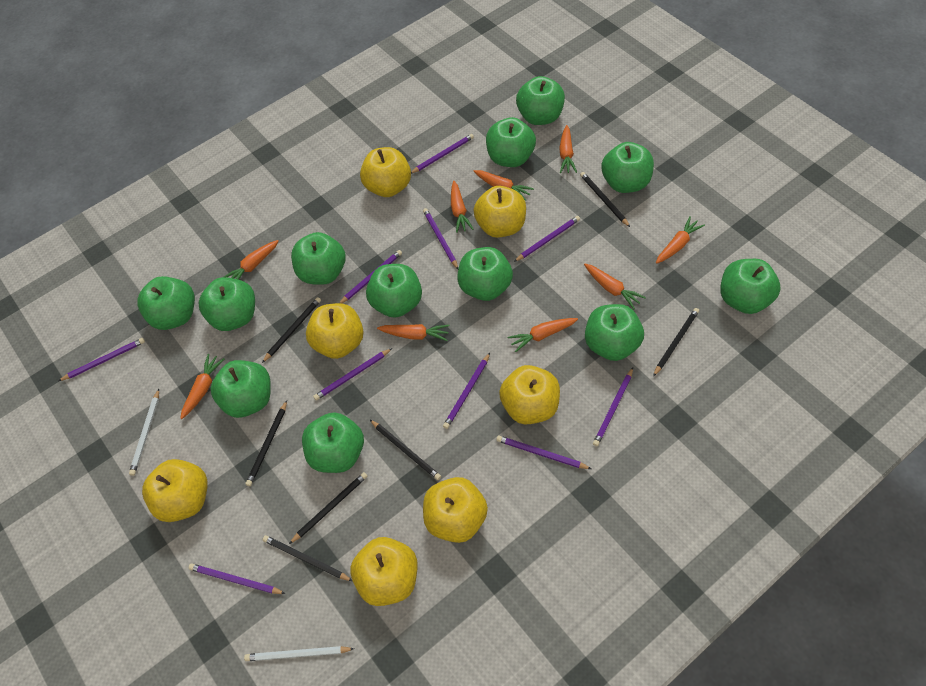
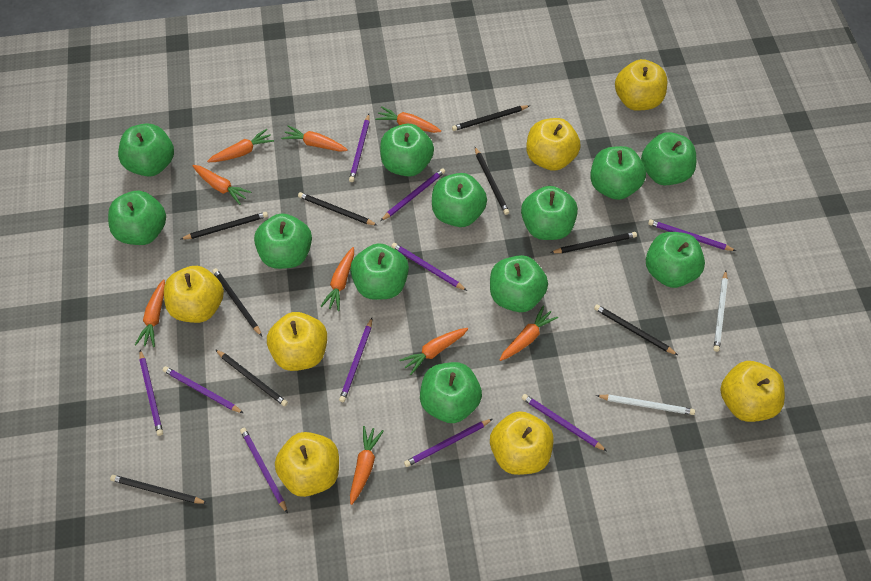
black pencil: [245,400,287,486] [262,297,321,363] [263,535,352,581] [289,472,367,544] [369,419,441,480] [580,172,630,227] [653,308,699,377] = 7 -> [110,475,207,504] [181,212,268,240] [212,268,262,336] [215,349,288,407] [298,192,378,226] [452,105,530,131] [475,147,509,215] [550,232,637,253] [594,304,678,355] = 9

